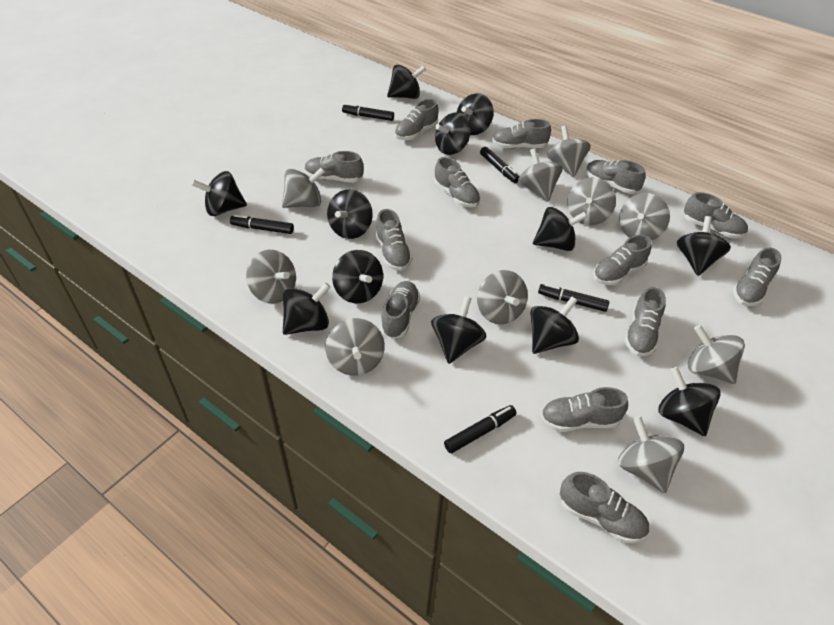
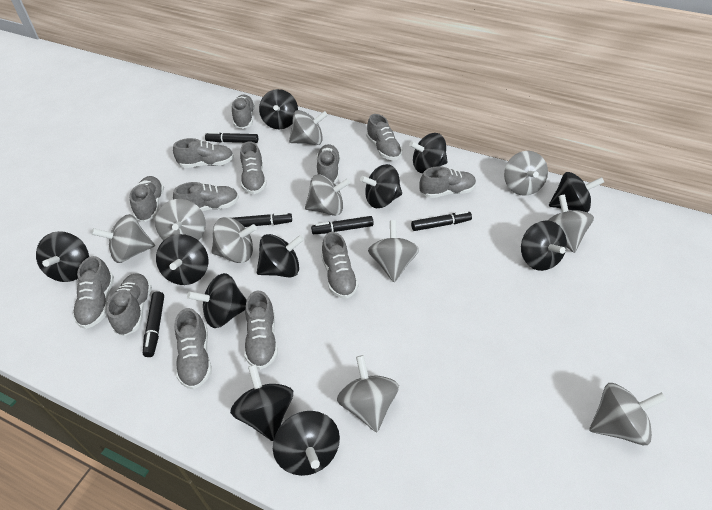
black spinning top: [191,171,247,216] [283,283,331,335] [327,189,373,239] [332,250,383,303] [387,65,426,99] [431,296,487,364] [435,112,471,155] [457,93,494,135] [530,297,579,354] [533,207,588,251] [659,367,721,436] [677,216,731,276] = 12 -> [36,231,89,282] [156,234,209,285] [187,273,247,328] [230,364,293,441] [257,234,304,277] [259,89,298,129] [273,411,340,476] [360,164,402,208] [409,133,448,173] [521,220,567,271] [549,172,604,212] = 11

